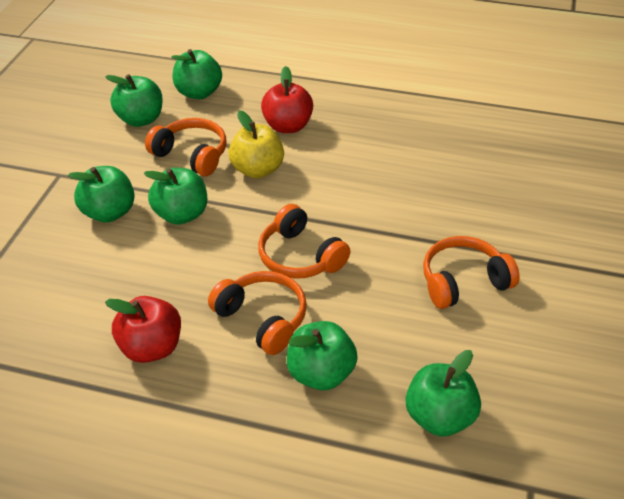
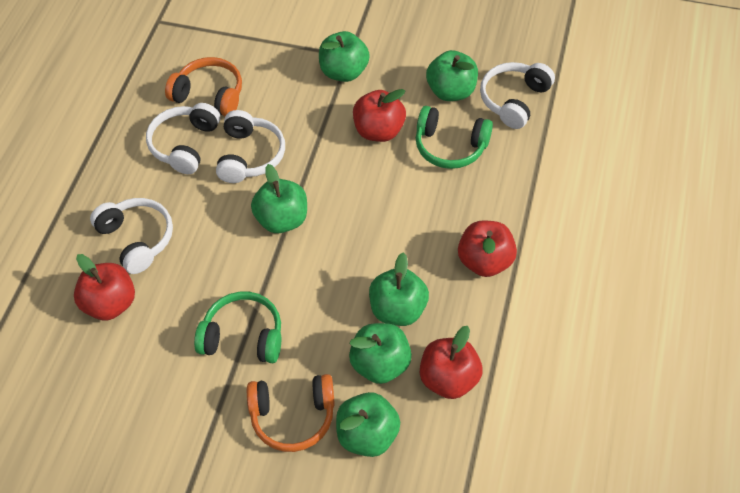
green headphones: none = 0 -> [194,292,281,363] [416,106,493,169] = 2
orange headphones: [145,118,226,176] [208,271,307,355] [258,204,351,279] [423,236,520,309] = 4 -> [165,57,242,116] [247,374,335,452] = 2
red apple: [105,296,181,363] [261,66,313,133] = 2 -> [74,254,135,320] [353,89,406,142] [420,326,483,399] [458,220,517,277] = 4
white headphones: none = 0 -> [90,198,173,274] [146,103,220,174] [216,110,285,183] [480,62,555,129] = 4
yellow apple: [228,110,284,178] = 1 -> none = 0

